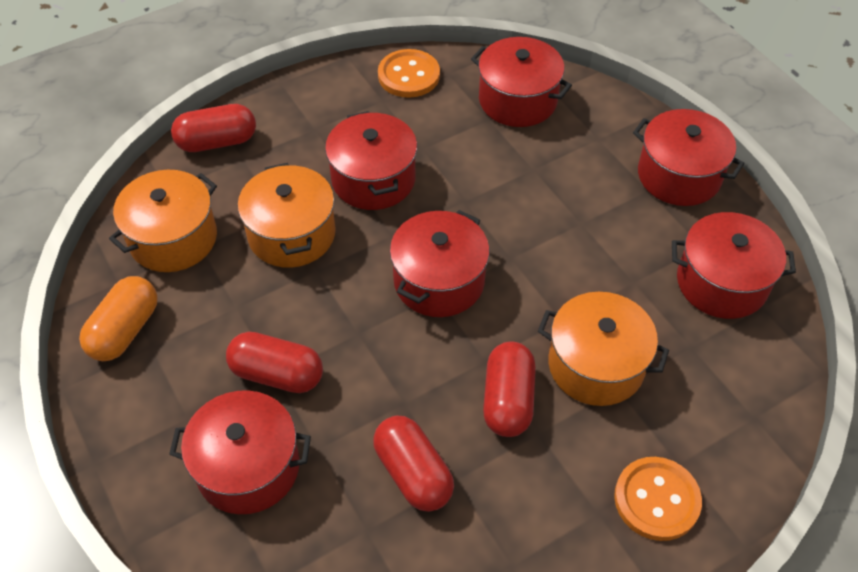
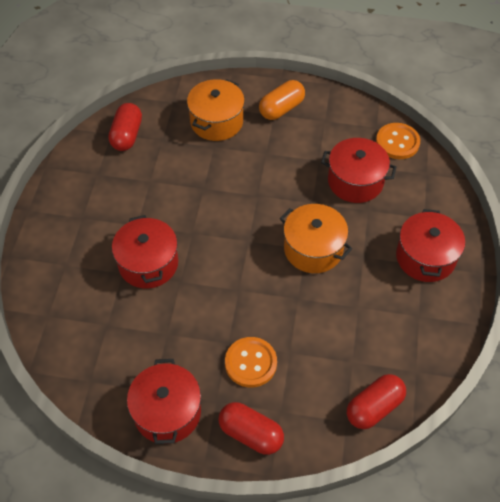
orange pot: [109,170,217,272] [238,163,336,268] [538,292,669,406] = 3 -> [187,79,245,141] [280,204,352,273] = 2
red capsule: [171,104,256,152] [226,332,323,393] [373,416,454,512] [483,342,536,437] = 4 -> [108,103,142,151] [218,402,284,455] [347,374,406,429] = 3
red pot: [169,390,311,514] [325,111,417,210] [390,210,490,317] [471,37,572,127] [633,109,744,206] [672,212,796,319] = 6 -> [112,215,178,288] [127,359,201,444] [321,138,397,203] [396,209,465,282] = 4

